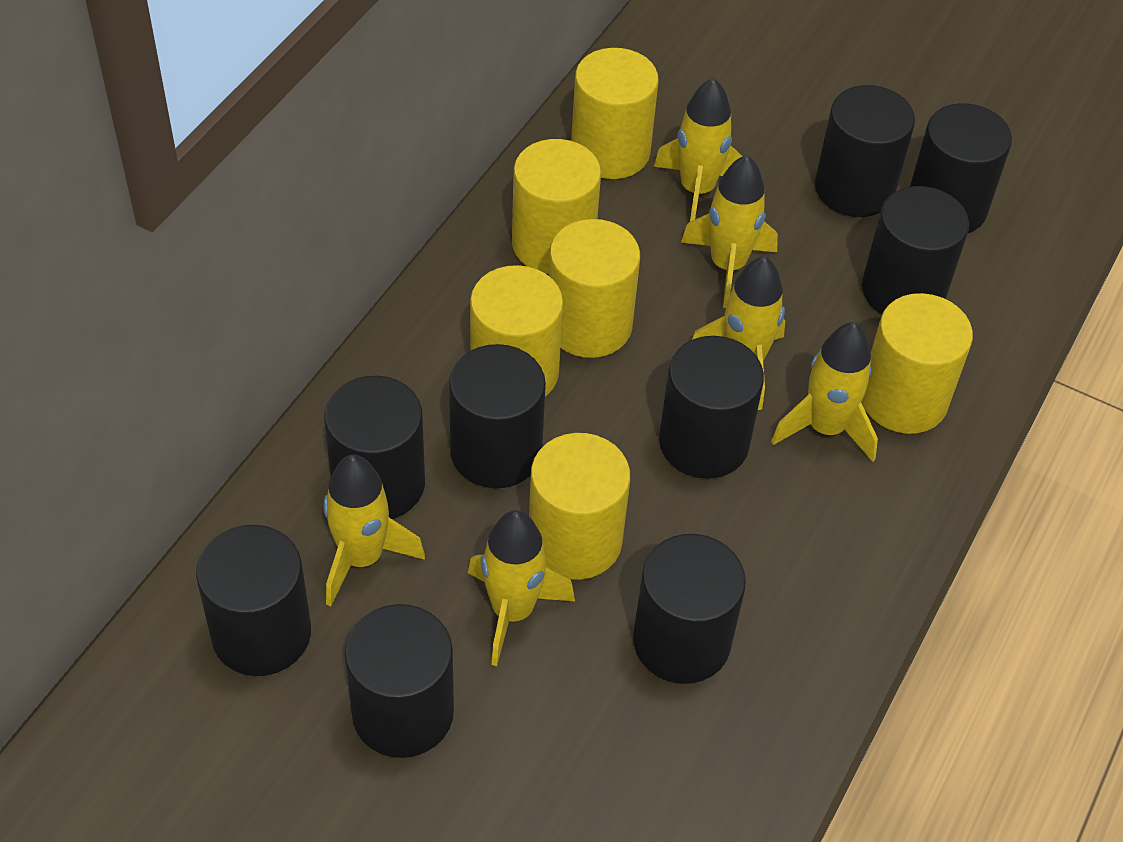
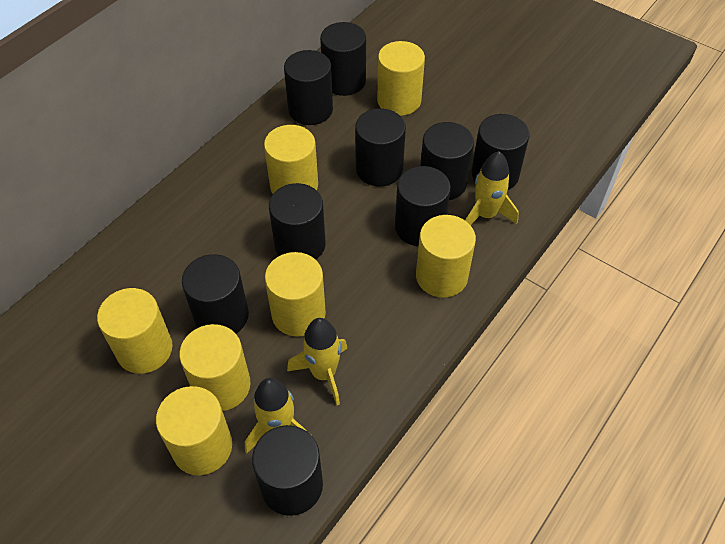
yellow cylinder: [470,265,563,396] [512,139,601,274] [529,433,630,580] [549,219,640,358] [571,48,659,179] [862,293,973,434] = 6 -> [97,288,173,374] [156,386,232,475] [179,324,251,411] [264,125,318,194] [265,252,326,337] [377,41,425,116] [416,215,476,298] = 7
yellow rocket: [323,455,425,607] [468,510,575,666] [654,78,743,221] [681,155,778,308] [692,256,785,410] [771,322,878,462] = 6 -> [245,378,311,453] [287,318,347,405] [465,151,519,225] = 3

